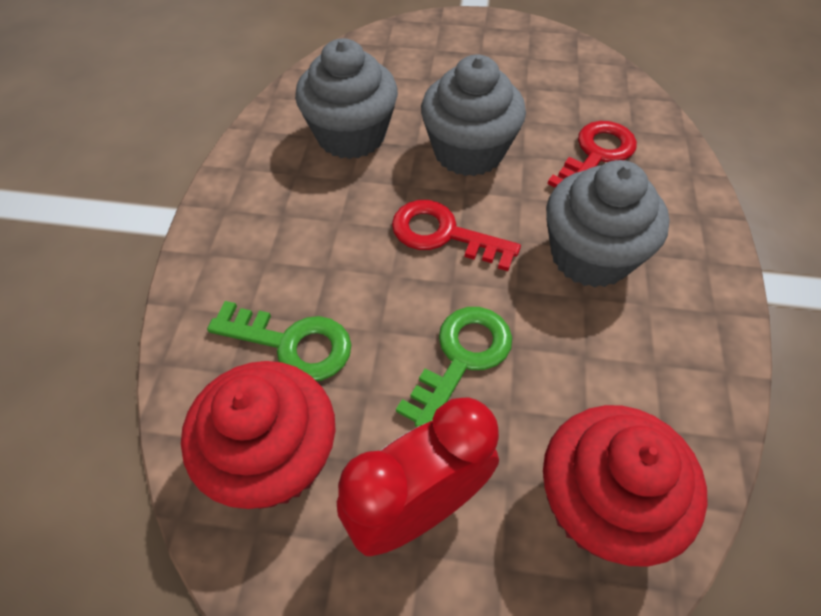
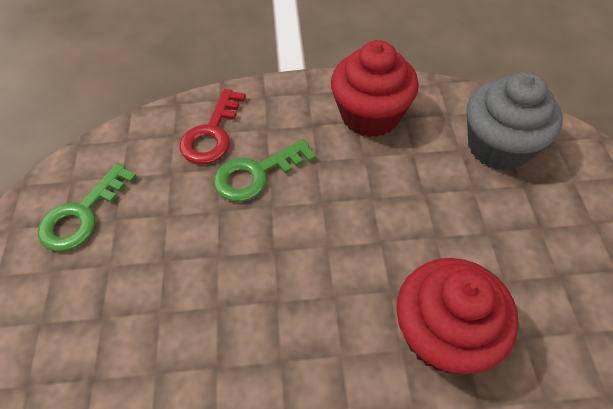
grey cupcake: [295,38,398,159] [421,55,526,176] [546,160,670,288] = 3 -> [467,71,563,171] = 1
red clock: [337,397,499,556] = 1 -> none = 0
red key: [392,200,521,271] [548,121,637,188] = 2 -> [180,89,246,164] = 1

